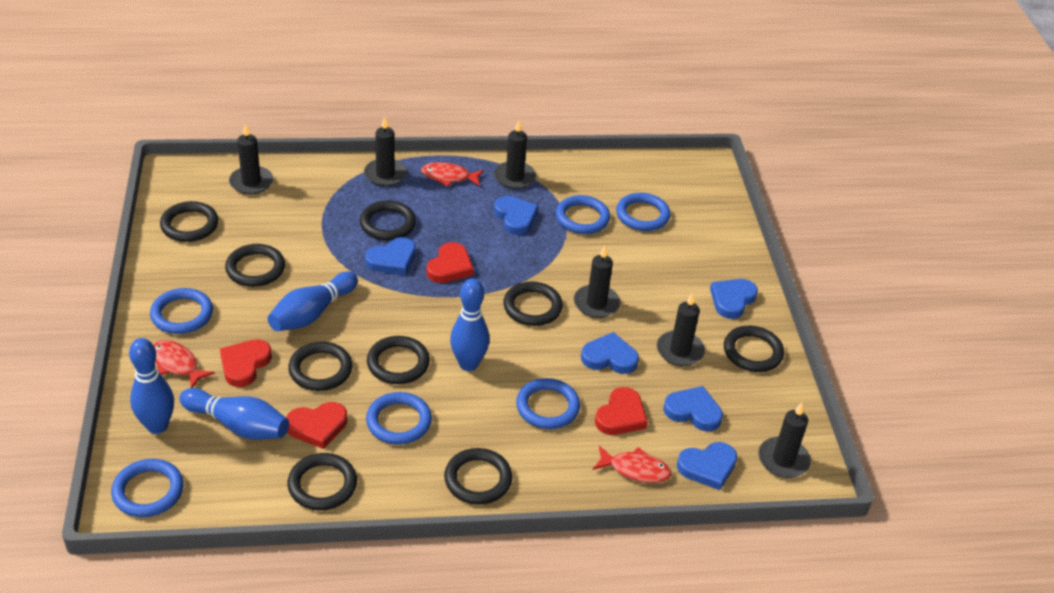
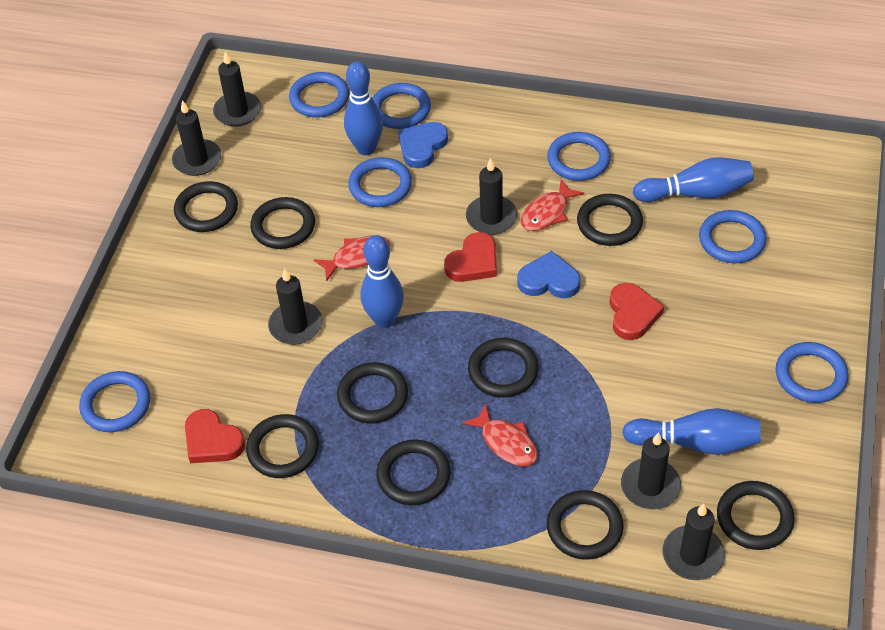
blue heart: [365,237,416,275] [494,196,538,235] [581,332,639,374] [663,386,723,431] [677,442,737,490] [710,279,758,319] = 6 -> [398,122,448,168] [517,251,581,298] = 2
blue ring: [111,459,184,517] [150,288,213,334] [366,392,432,445] [516,378,580,429] [556,195,610,234] [616,193,671,231] = 6 -> [79,371,150,432] [289,72,349,117] [348,157,412,207] [373,83,431,129] [547,132,611,181] [699,210,766,263] [776,342,849,403] = 7
red heart: [220,339,272,387] [286,402,347,449] [427,242,474,283] [595,387,648,435] = 4 -> [185,409,245,463] [444,232,497,282] [610,283,664,340] = 3

